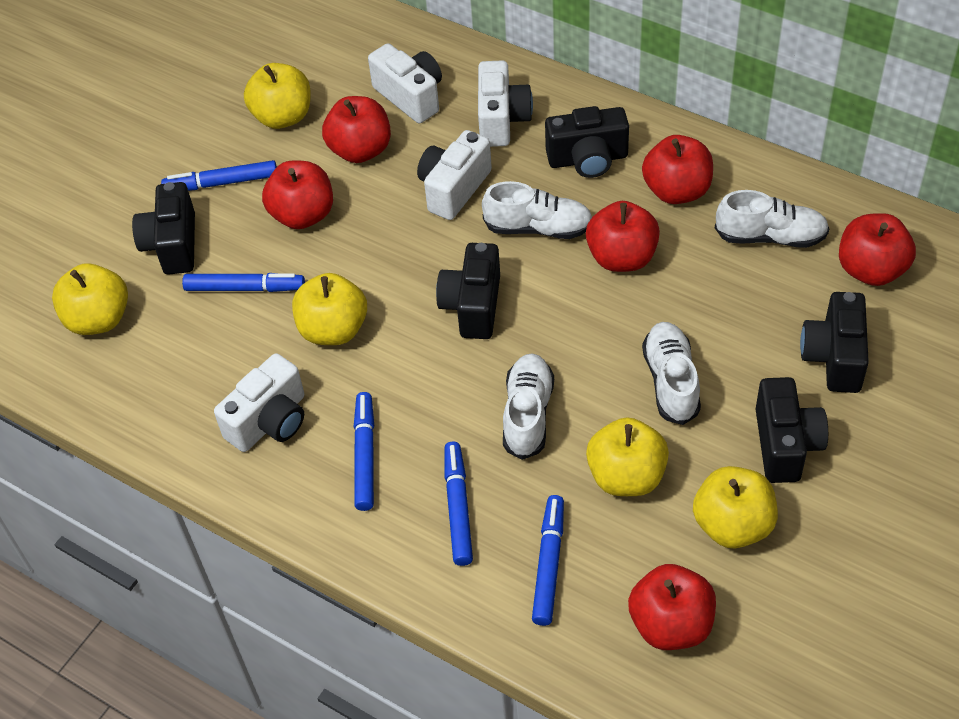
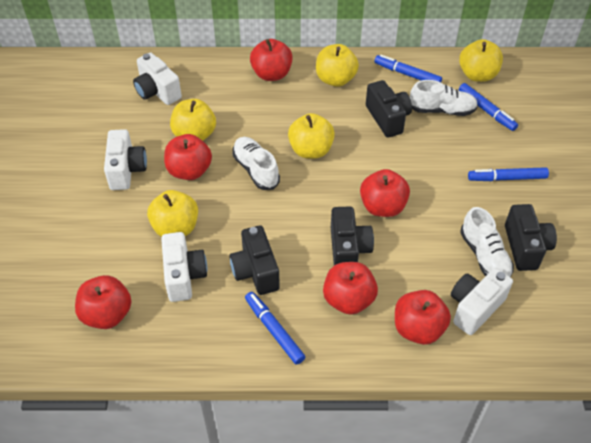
black camera: [132,182,195,275] [436,243,500,339] [545,106,629,178] [756,377,828,483] [800,292,869,393] = 5 -> [229,225,280,295] [331,206,374,265] [366,80,412,138] [505,204,557,271] = 4
blue marker: [161,160,277,191] [182,273,305,292] [354,392,374,511] [444,442,473,566] [532,495,564,626] = 5 -> [245,292,305,365] [375,55,442,82] [459,83,518,131] [468,167,549,181] = 4
white shoe: [482,181,592,239] [503,354,554,460] [642,322,701,425] [715,190,829,248] = 4 -> [232,137,280,190] [410,80,478,116] [460,207,514,277] = 3

